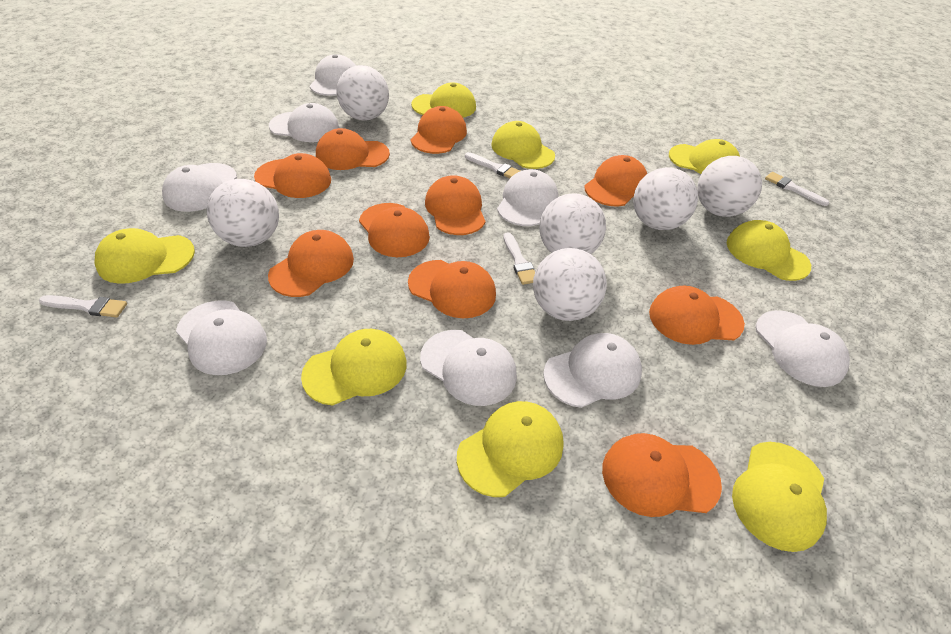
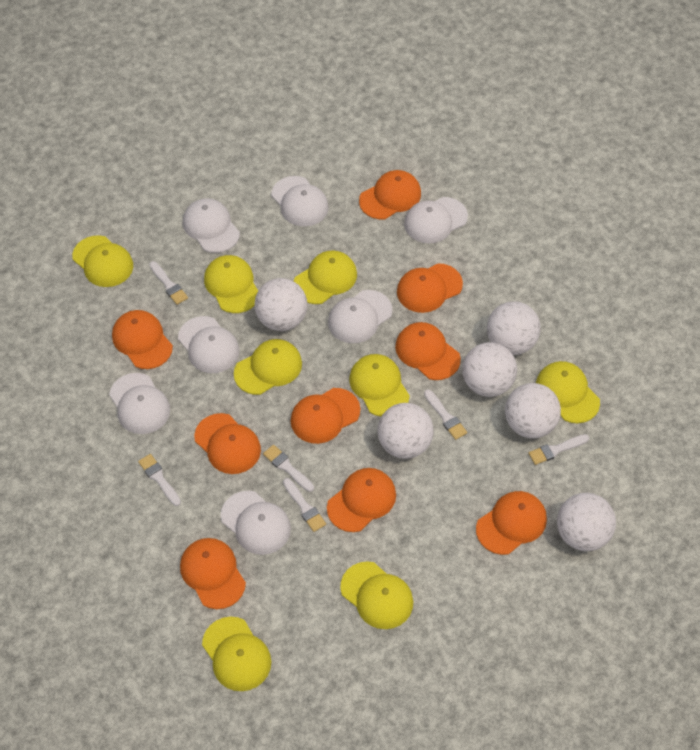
orange cap: [254,153,331,198] [268,230,354,297] [316,128,390,170] [359,203,430,257] [408,260,496,318] [411,106,467,154] [425,175,486,235] [584,155,647,206] [602,433,722,517] [649,286,745,345] = 10 -> [112,310,173,369] [180,538,246,609] [194,413,261,474] [291,388,360,444] [327,468,396,532] [359,170,421,219] [395,322,461,380] [397,263,463,313] [476,491,547,555] = 9
white brush: [39,295,127,318] [465,152,520,178] [503,232,535,285] [765,172,829,206] = 4 -> [138,454,181,506] [149,261,188,305] [263,445,314,492] [283,478,326,532] [424,389,467,440] [528,434,589,465] = 6
white cap: [162,163,237,212] [176,300,267,375] [269,103,339,142] [310,54,356,96] [420,330,517,406] [497,169,558,226] [543,333,642,408] [756,310,850,387] = 8 -> [109,373,170,434] [178,316,240,373] [183,198,240,253] [221,491,291,555] [271,176,329,226] [328,290,392,343] [404,197,468,243] = 7

